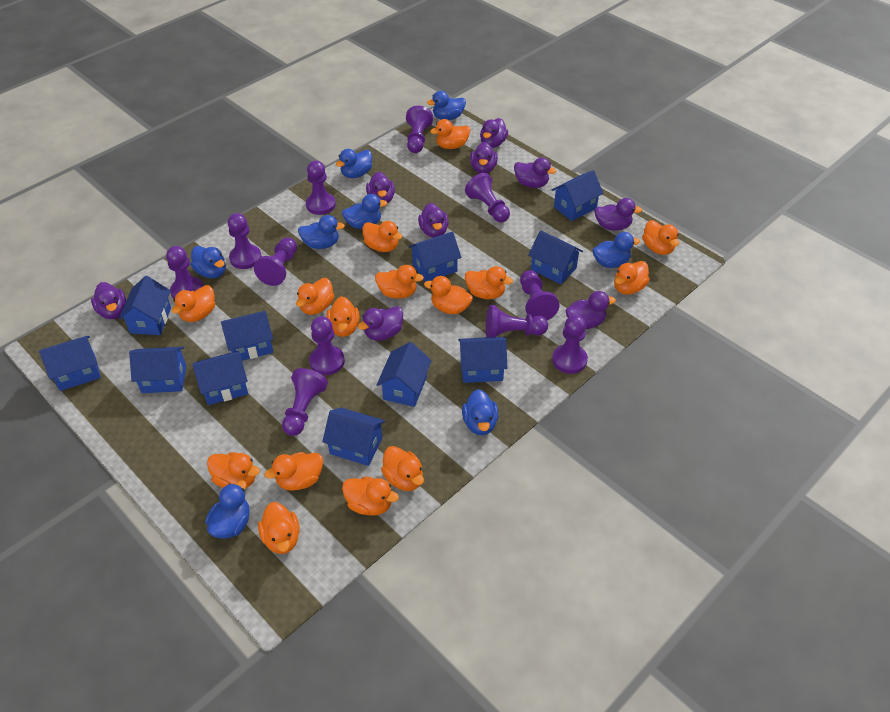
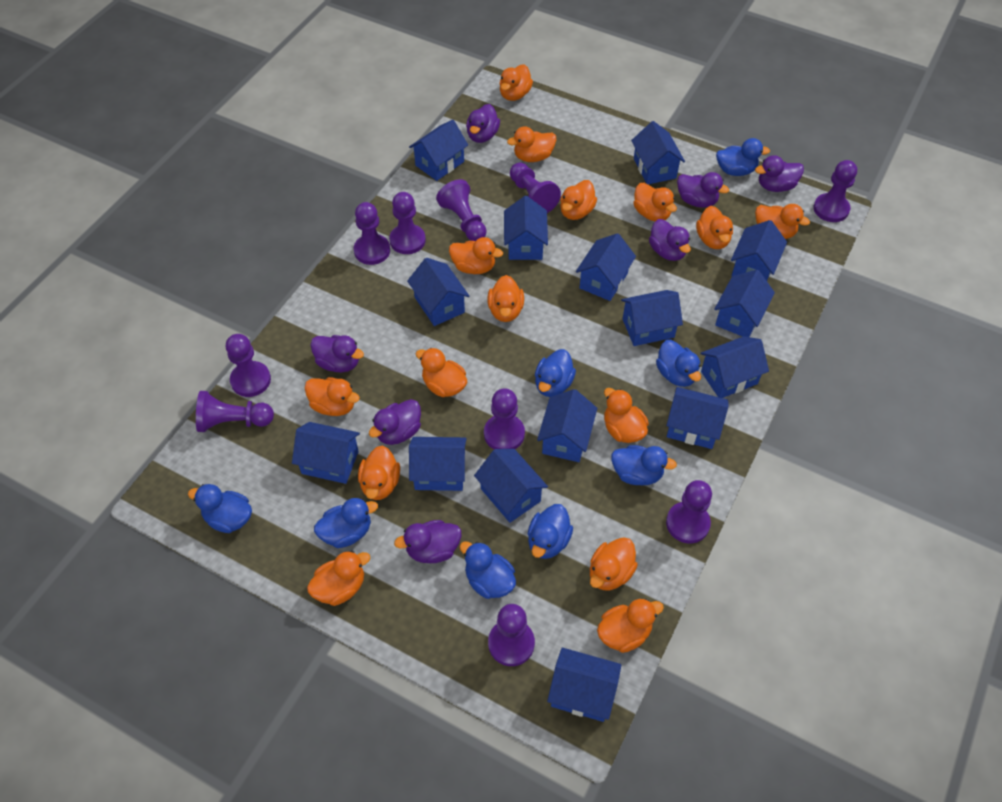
blue house: [39,336,101,391] [119,276,171,335] [129,347,186,393] [192,351,248,405] [221,311,273,361] [322,408,385,466] [377,342,432,407] [408,232,461,282] [458,337,507,383] [528,230,583,285] [552,170,604,221] = 11 -> [292,422,360,484] [407,258,469,326] [409,120,468,181] [409,437,467,491] [474,449,548,523] [504,196,548,260] [537,389,597,462] [547,648,621,722] [576,233,636,301] [621,290,683,346] [631,121,685,184] [666,387,729,449] [700,336,769,398] [714,270,775,337] [731,220,787,281] = 15
purple duck: [91,282,126,319] [358,306,403,341] [366,172,395,204] [418,203,449,238] [470,142,498,173] [480,118,508,148] [514,157,556,188] [565,291,616,329] [594,198,642,231] = 9 -> [311,335,364,372] [369,399,421,445] [394,520,461,563] [466,104,500,143] [649,219,691,261] [677,172,729,208] [755,155,804,192] = 7
purple pawn: [166,246,203,299] [228,213,262,269] [254,237,297,286] [282,368,328,436] [306,161,336,215] [309,316,345,375] [406,106,433,153] [465,173,510,222] [485,305,548,337] [520,270,560,320] [552,315,588,374] = 11 -> [196,391,274,432] [226,334,271,397] [354,202,390,265] [389,192,426,254] [436,179,487,241] [484,388,525,449] [488,604,535,666] [510,163,561,213] [666,480,712,544] [813,160,857,222] = 10

